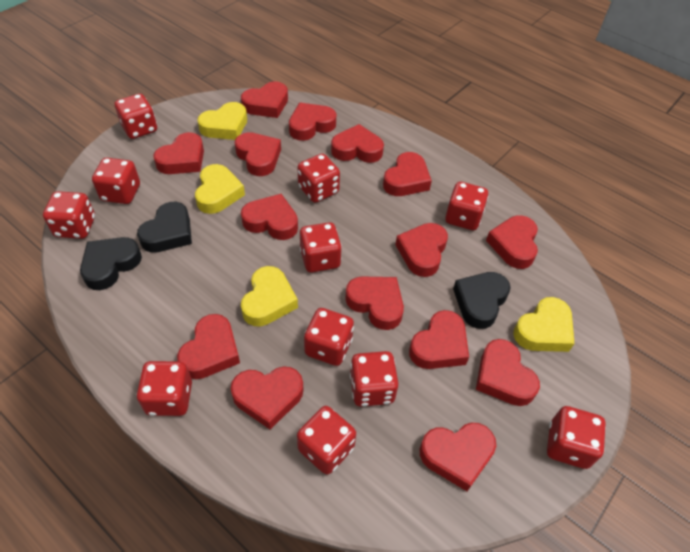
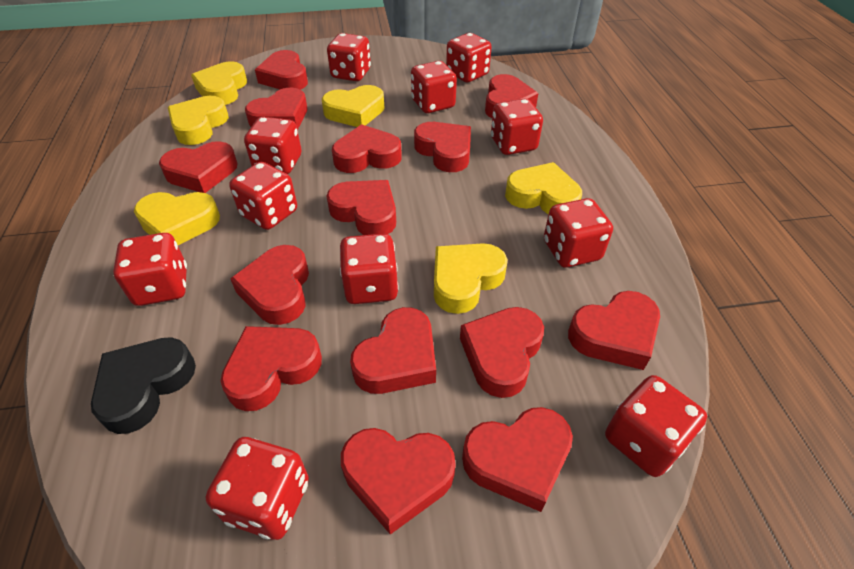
black heart: [80,237,142,290] [137,202,192,253] [453,272,511,329] = 3 -> [91,337,196,434] = 1
red heart: [153,132,204,174] [177,314,240,379] [231,366,303,429] [234,132,281,176] [241,81,288,118] [241,194,298,240] [289,103,336,141] [331,124,384,163] [345,277,404,330] [383,152,432,196] [395,223,448,277] [409,310,469,369] [420,423,496,491] [476,339,540,406] [486,215,538,269] = 15 -> [159,141,238,193] [221,326,322,411] [230,245,309,325] [245,88,307,130] [255,50,308,90] [327,180,396,235] [332,124,402,173] [341,428,456,535] [350,307,436,394] [414,122,471,172] [460,307,544,398] [462,407,573,512] [485,74,538,118] [568,291,660,370] = 14
yellow heart: [195,164,245,214] [197,102,247,140] [241,266,298,327] [513,297,574,352] = 4 -> [134,192,220,245] [168,96,229,145] [191,61,247,105] [322,85,385,127] [434,243,507,314] [505,162,582,214] = 6

